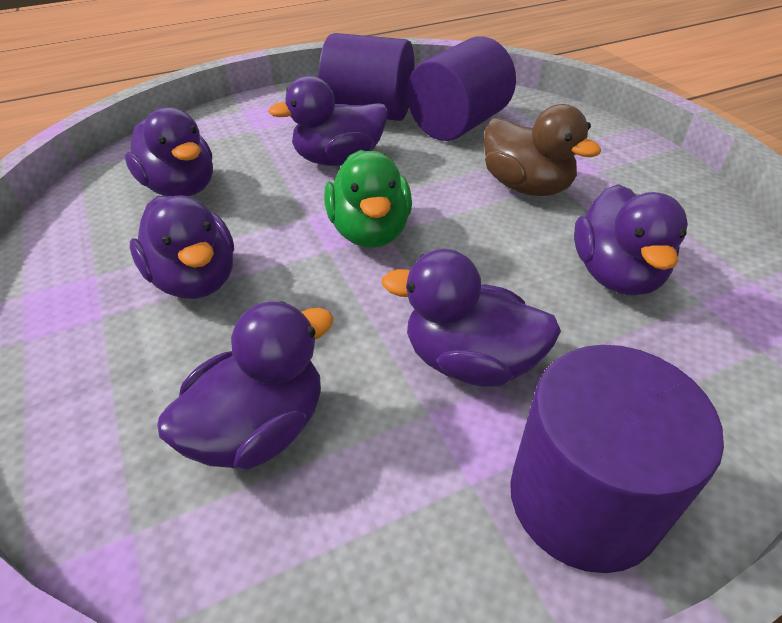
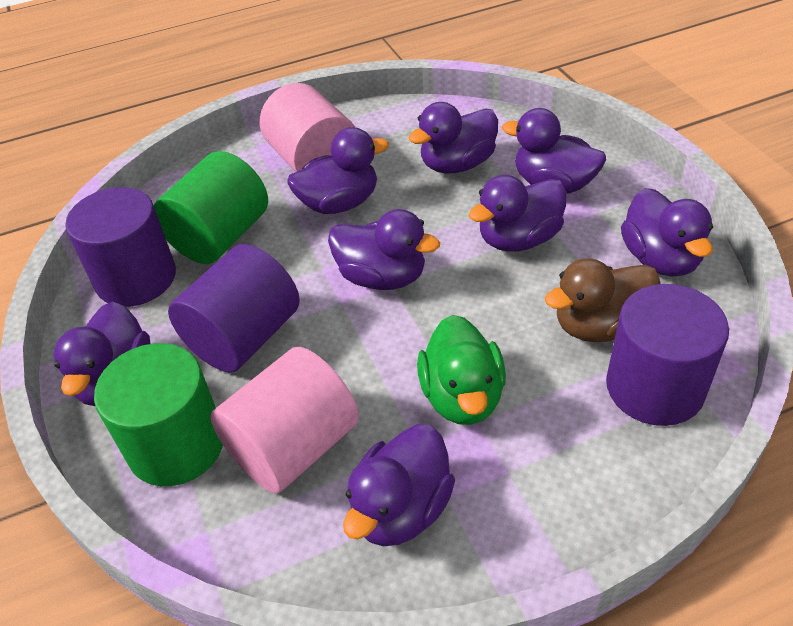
green cylinder: none = 0 -> [94,343,223,486] [154,151,268,264] = 2
pink cylinder: none = 0 -> [210,347,359,493] [260,83,355,172] = 2
purple duck: [125,107,213,196] [130,195,234,299] [157,301,334,470] [268,75,387,166] [382,249,561,387] [574,184,688,296] = 6 -> [53,301,150,406] [287,127,389,214] [328,209,440,290] [343,424,455,546] [409,102,498,174] [469,175,567,252] [502,108,606,193] [621,188,713,277] = 8

